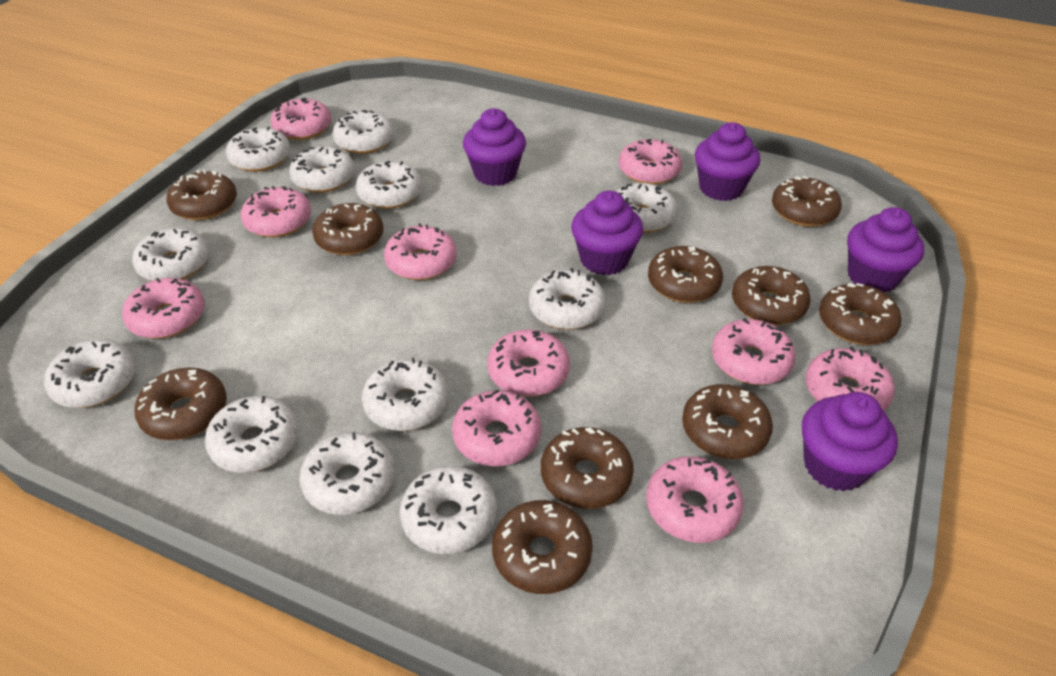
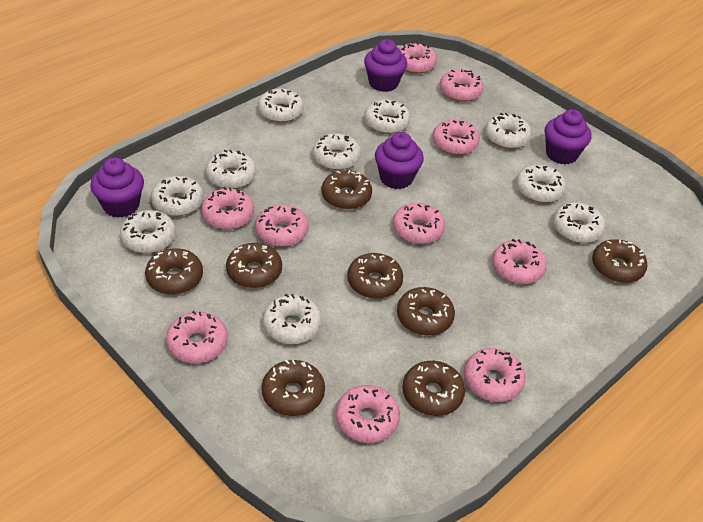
brown donut: [134,368,227,440] [166,170,237,220] [312,203,384,255] [492,500,593,594] [541,427,634,509] [648,246,723,303] [682,384,773,459] [732,266,811,325] [772,176,842,227] [819,283,902,345] = 10 -> [145,248,203,295] [226,243,282,288] [262,360,325,416] [321,170,372,210] [347,253,403,299] [397,287,455,336] [402,361,465,416] [592,239,648,283] = 8
purple cupcake: [463,108,526,186] [571,191,643,275] [695,122,760,201] [802,392,898,492] [847,207,924,293] = 5 -> [90,157,144,218] [364,39,407,92] [375,132,424,189] [545,109,592,165] = 4
white donut: [44,339,136,408] [132,228,209,281] [205,396,298,473] [226,127,290,172] [289,146,355,193] [299,432,395,515] [332,110,394,154] [356,161,422,209] [362,358,448,431] [399,466,497,554] [529,268,606,330] [616,183,677,233] = 12 -> [120,210,176,253] [151,176,204,216] [206,150,256,189] [258,88,304,123] [263,294,322,344] [313,133,361,170] [364,100,411,134] [485,113,532,149] [516,165,566,203] [553,203,606,243] = 10

